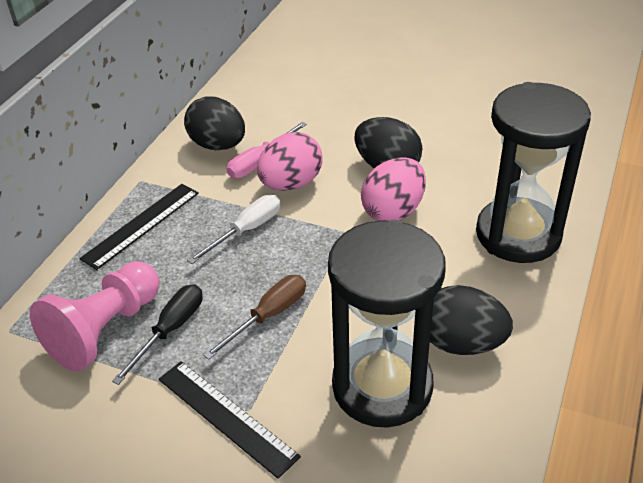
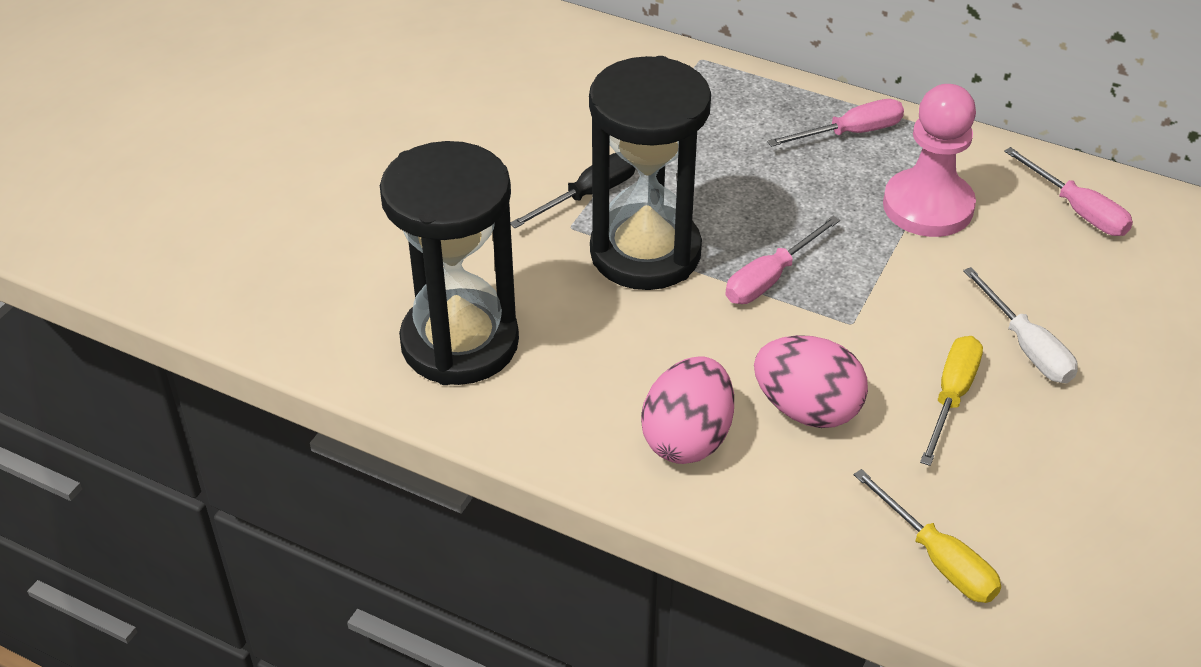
black egg: [184,96,245,150] [354,117,422,168] [430,285,513,355] = 3 -> none = 0
black ruler: [79,184,199,270] [158,361,301,479] = 2 -> none = 0
brown screwdriver: [203,275,306,360] = 1 -> none = 0
pink screwdriver: [227,122,307,179] = 1 -> [725,216,840,304] [767,99,904,147] [1004,147,1133,236] = 3
yellow screwdriver: none = 0 -> [854,469,1001,603] [920,336,983,466] = 2

